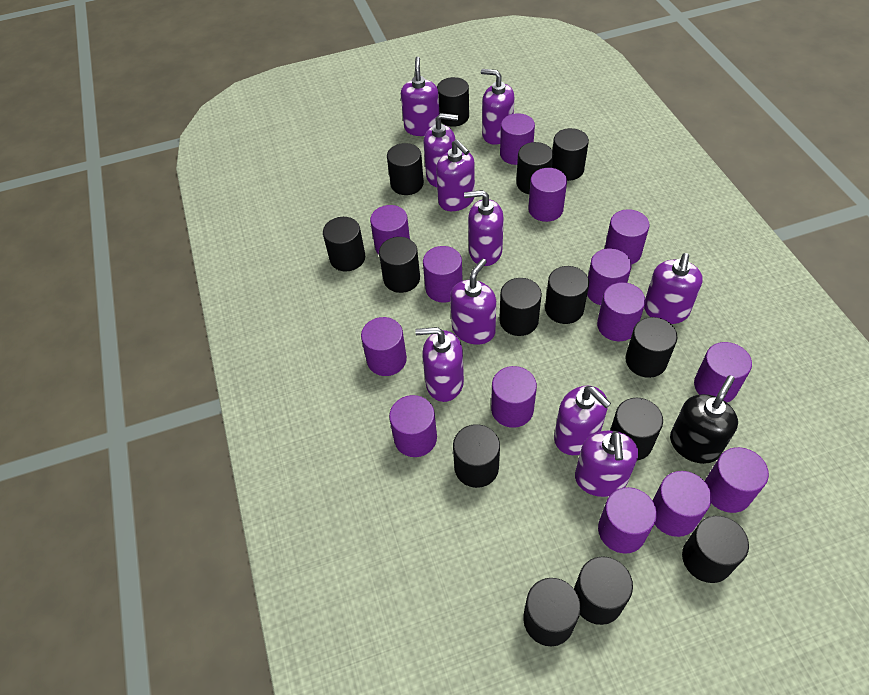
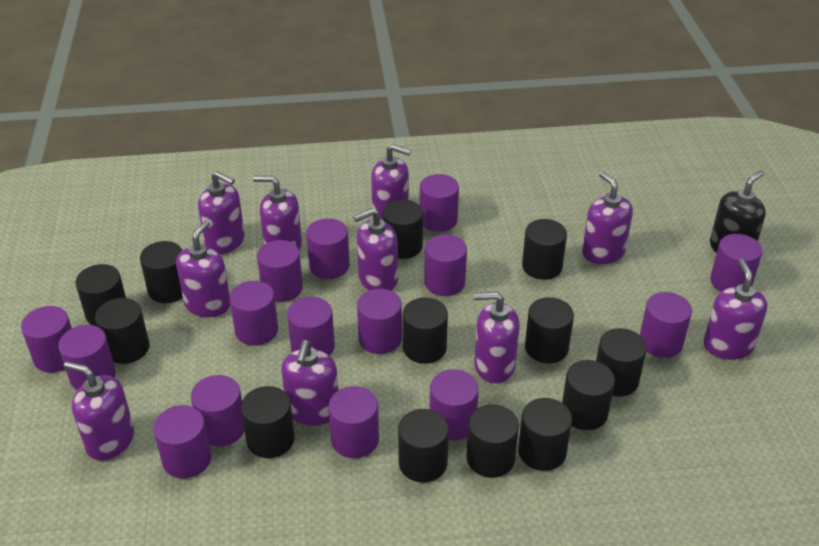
black cylinder: [323,217,365,272] [379,237,420,293] [387,143,424,195] [437,77,469,127] [453,424,500,488] [499,278,542,336] [516,142,553,194] [523,578,581,646] [545,266,589,324] [552,128,589,181] [574,556,633,625] [610,398,663,460] [625,317,677,378] [682,516,749,583] = 14 -> [75,264,126,326] [95,298,149,364] [140,241,183,303] [241,386,295,458] [383,200,423,259] [398,409,449,482] [403,298,448,364] [466,404,519,478] [518,398,572,471] [522,219,567,280] [525,297,574,363] [562,360,615,430] [596,328,647,397] = 13
purple cylinder: [361,317,407,376] [370,205,410,255] [389,395,437,457] [423,246,463,303] [491,366,537,428] [500,113,535,165] [528,168,567,222] [587,248,632,305] [597,282,645,341] [598,487,657,554] [605,209,649,264] [653,471,712,537] [694,342,752,402] [705,447,769,513] = 14 -> [21,306,72,373] [58,325,116,390] [153,405,212,479] [191,375,244,446] [229,281,278,346] [257,240,303,302] [287,297,335,356] [306,218,350,279] [328,386,379,458] [357,289,402,354] [420,174,459,232] [424,234,467,296] [430,369,479,440] [640,292,692,358] [710,234,763,292] = 15

